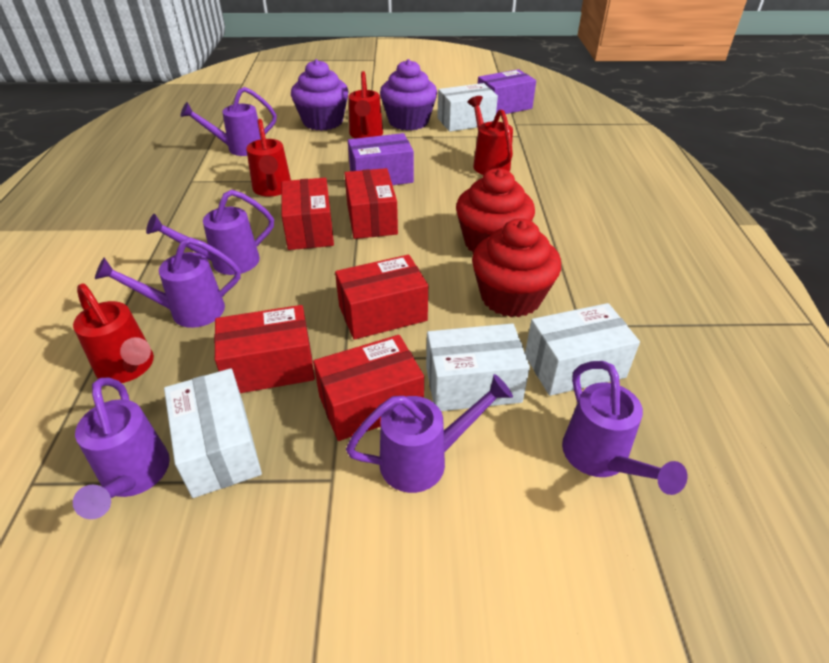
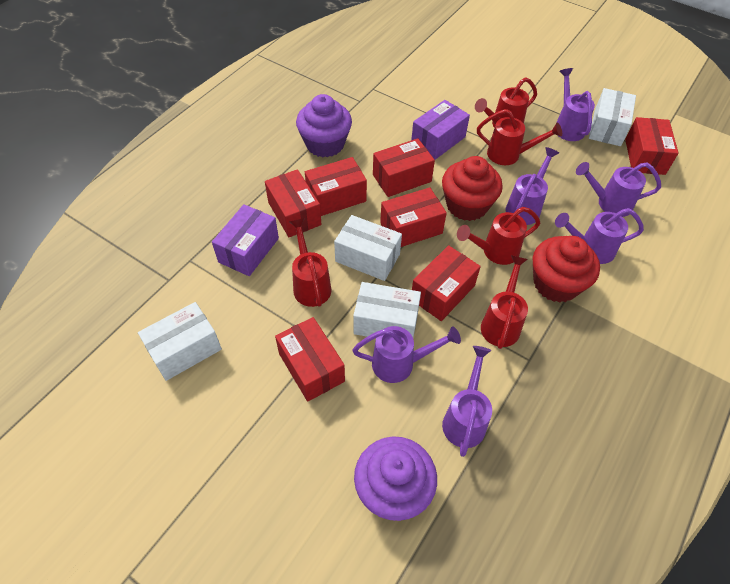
red box: [214,305,315,393] [282,178,334,250] [313,335,424,441] [335,255,428,340] [344,168,398,239] = 5 -> [265,169,322,237] [275,317,345,402] [305,157,367,216] [373,138,435,197] [380,187,447,247] [412,245,481,321] [625,117,678,175] = 7
red watering can: [73,284,154,383] [246,119,291,197] [349,71,383,139] [468,96,513,175] = 4 -> [289,218,332,307] [457,207,540,265] [475,77,537,128] [477,109,562,165] [481,255,528,349] = 5

